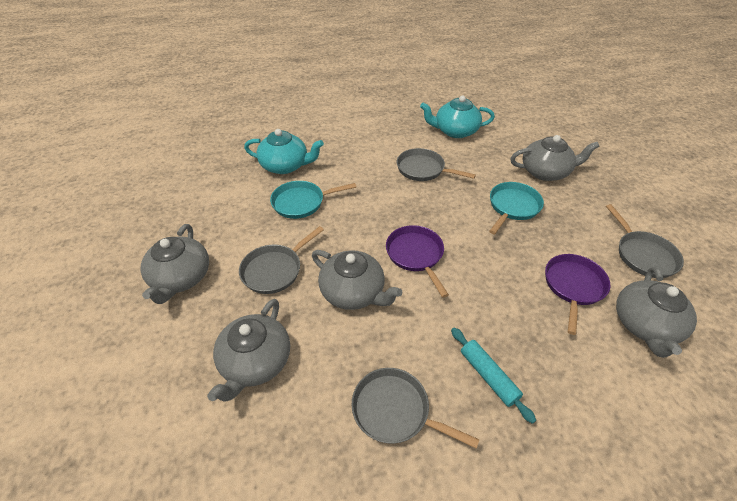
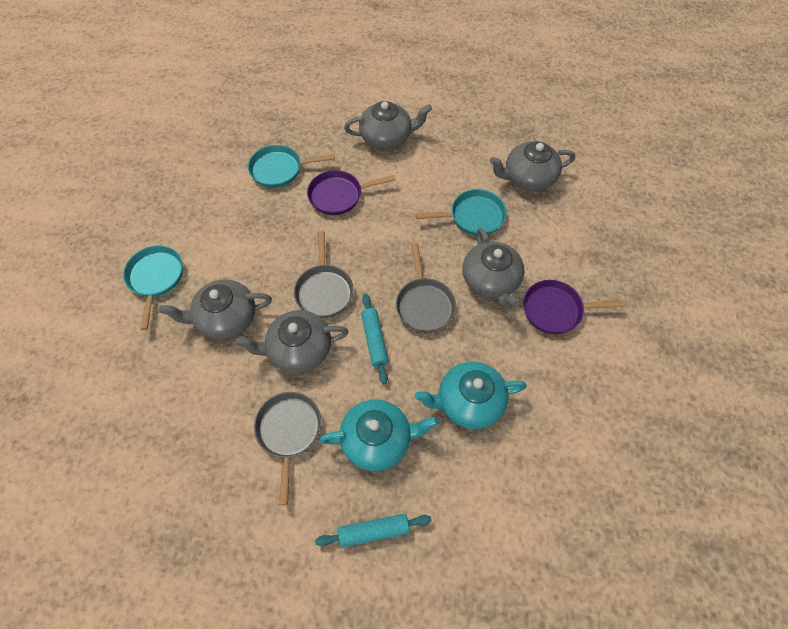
grey pan: [239,226,324,294] [351,368,480,449] [397,148,476,181] [606,204,684,278] = 4 -> [254,392,321,505] [294,231,353,318] [396,244,456,333] = 3
turquoise pan: [270,181,356,219] [489,182,544,234] = 2 -> [123,246,183,330] [248,145,335,188] [416,189,507,235] = 3
turquoise rolling pin: [451,327,536,424] = 1 -> [315,514,432,548] [361,294,389,384] = 2

